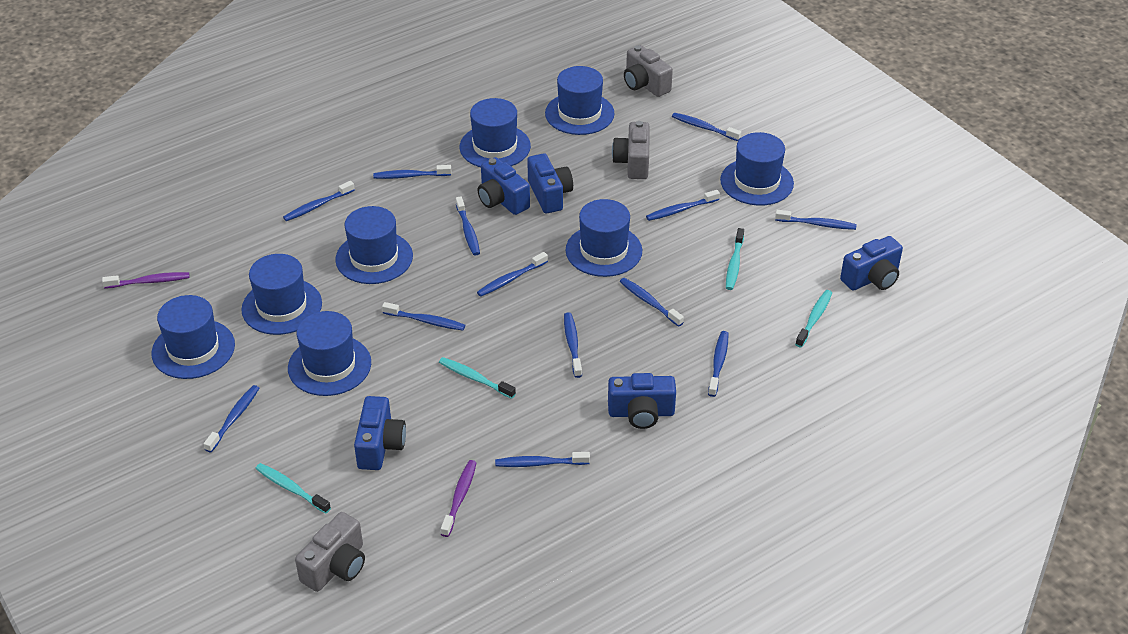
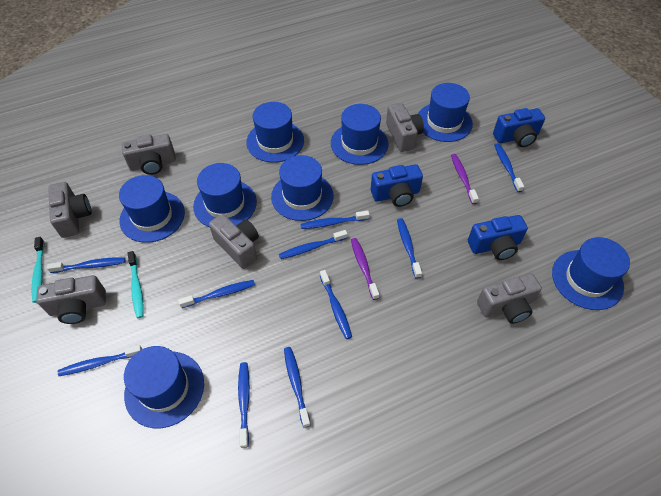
blue camera: [354,396,406,470] [477,157,530,215] [527,154,573,213] [608,373,676,429] [840,236,903,291] = 5 -> [371,164,423,207] [468,215,528,260] [493,108,545,147] = 3
blue toothbrush: [204,385,259,453] [283,181,355,221] [373,165,451,179] [382,302,465,331] [456,196,480,256] [477,252,548,297] [495,452,590,467] [564,312,582,378] [620,278,684,327] [646,190,720,221] [672,113,741,141] [708,331,728,397] [775,210,856,230] = 13 -> [47,257,126,273] [58,345,142,376] [178,280,255,308] [238,362,250,448] [279,230,348,259] [284,347,311,428] [301,211,369,229] [320,270,352,339] [397,218,422,279] [494,143,524,192] = 10
grey camera: [295,512,365,592] [612,121,650,179] [624,45,673,97] = 3 -> [36,275,106,324] [48,182,91,238] [122,134,176,175] [209,214,259,269] [386,103,424,152] [477,273,542,324] = 6
turquoise toothbrush: [255,463,331,514] [439,357,516,399] [726,228,744,290] [795,290,832,347] = 4 -> [32,237,44,303] [128,251,144,318] = 2

